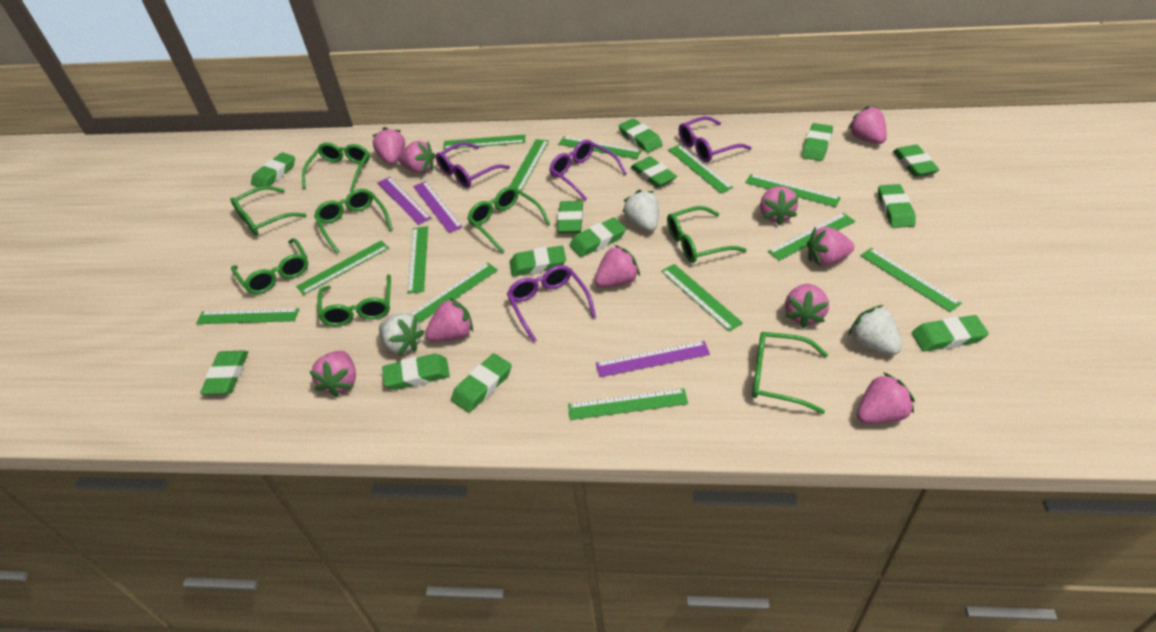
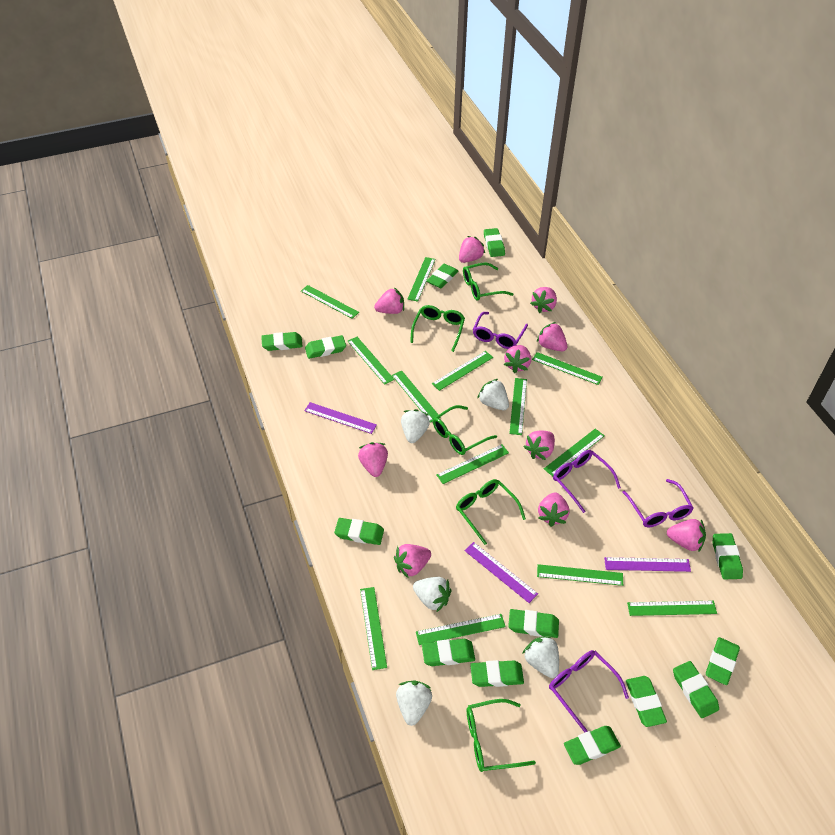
green glasses: [230,186,307,236] [231,238,308,294] [302,142,370,192] [314,189,393,254] [318,274,391,326] [467,186,550,253] [667,206,747,263] [752,332,828,414] = 8 -> [410,305,465,352] [433,405,497,455] [456,479,526,545] [463,262,513,300] [467,699,536,772] = 5
white strawberry: [379,313,425,356] [623,190,659,231] [848,305,902,355] = 3 -> [396,681,432,726] [401,409,430,443] [413,577,452,612] [477,379,509,410] [522,636,559,678] = 5

